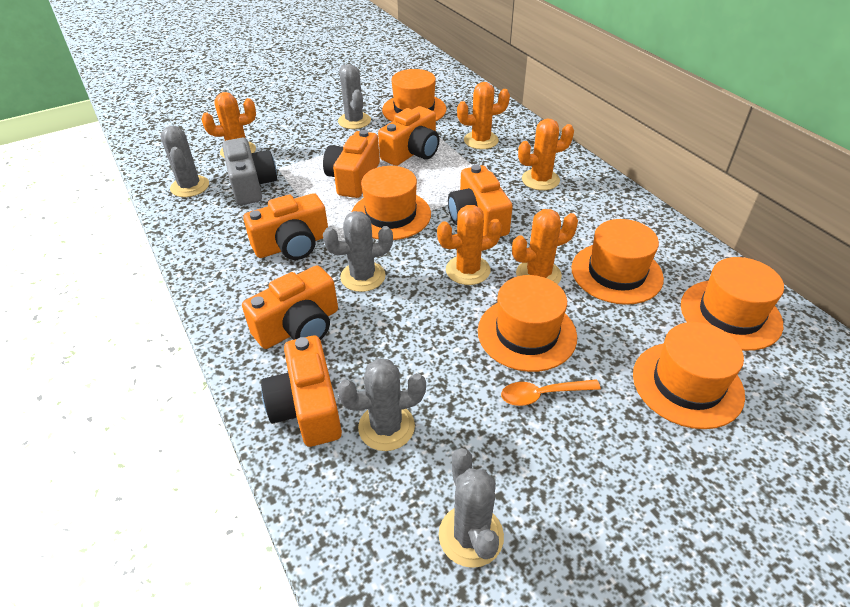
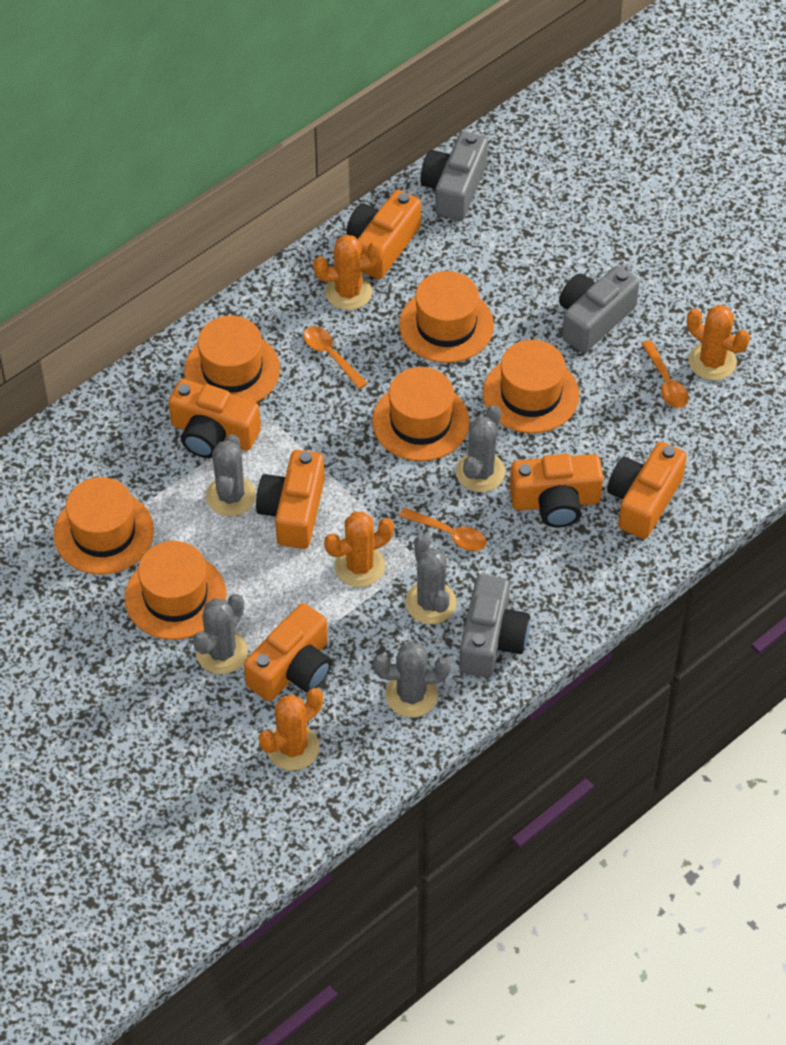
grey camera: [222,138,277,205] = 1 -> [420,131,488,221] [459,574,530,678] [559,266,640,353] = 3
orange cactus: [202,92,256,158] [437,205,502,285] [457,82,510,149] [512,209,578,284] [518,119,574,191] = 5 -> [259,688,323,771] [313,235,383,310] [324,512,394,587] [687,305,750,380] = 4
orange spoon: [501,379,601,406] = 1 -> [303,326,368,389] [399,508,487,551] [641,340,688,408] = 3

